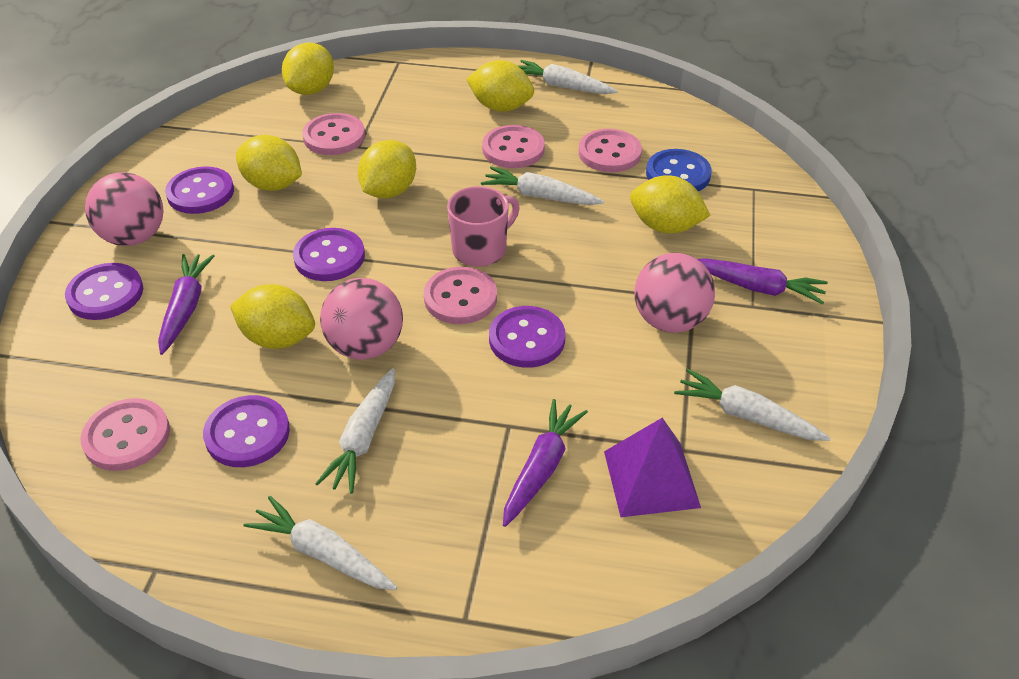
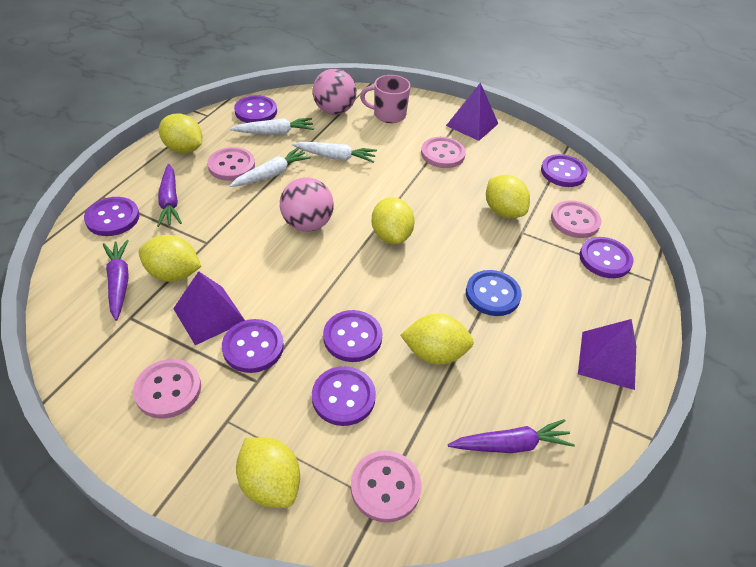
pink ball: [85,172,164,246] [320,278,403,360] [634,253,715,333] = 3 -> [280,177,334,232] [313,69,357,115] = 2
purple button: [65,263,143,320] [165,166,234,214] [203,395,290,467] [293,228,365,281] [489,306,565,368] = 5 -> [84,197,139,236] [222,319,284,373] [234,95,277,123] [312,366,376,426] [323,310,383,362] [541,154,588,187] [579,237,634,278] = 7
purple pyramid: [604,418,701,517] = 1 -> [173,271,245,345] [446,82,498,141] [578,319,636,390] = 3
white carrot: [244,496,397,590] [315,368,395,494] [481,166,604,205] [518,60,618,94] [674,369,830,441] = 5 -> [230,118,314,135] [230,147,311,187] [292,142,377,163] = 3

